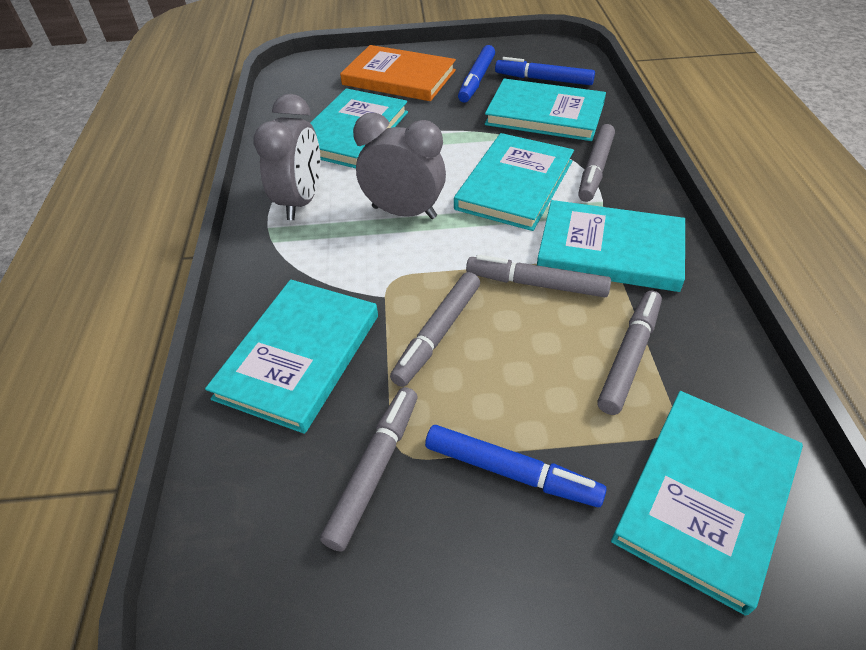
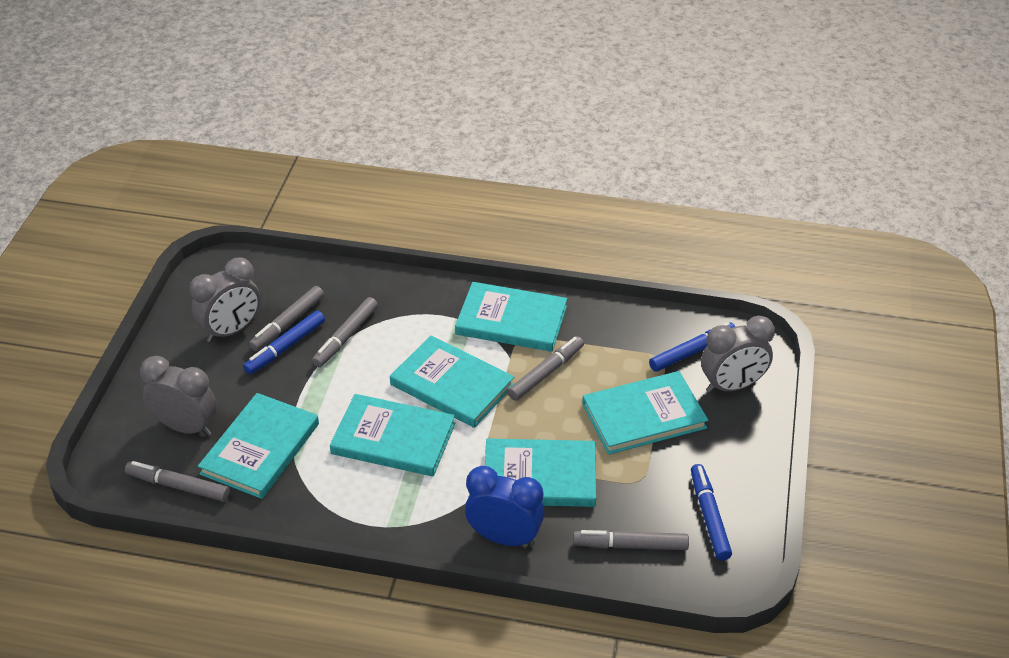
blue clock: none = 0 -> [465,466,545,547] = 1
grey clock: [253,94,321,220] [353,113,446,219] = 2 -> [140,356,217,436] [190,257,260,342] [701,316,775,393] = 3
orange book: [340,45,456,101] = 1 -> none = 0

